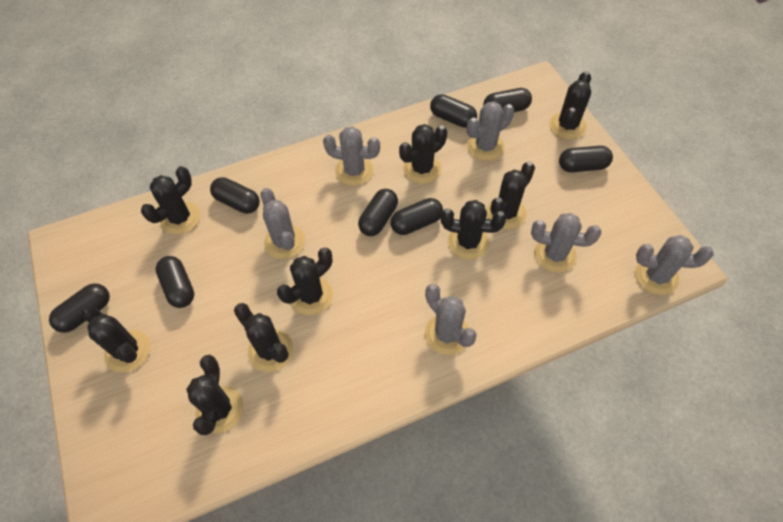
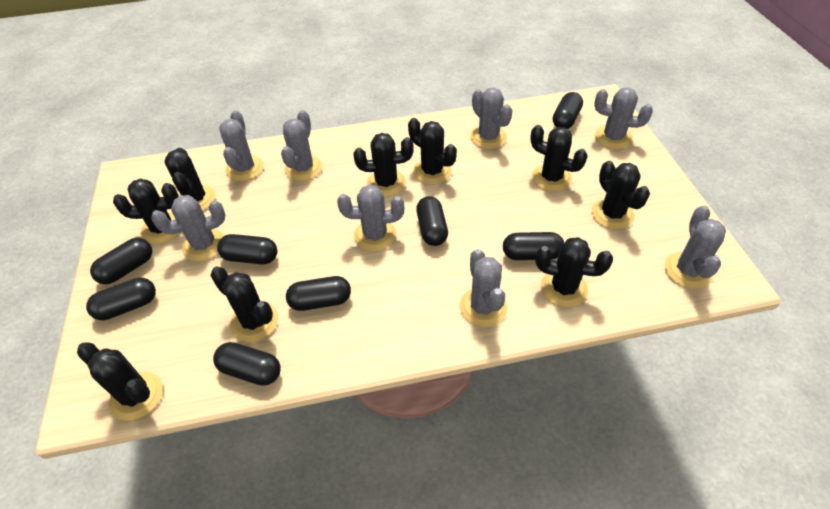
grey cactus: [260,188,305,259] [323,126,380,186] [425,284,477,355] [467,101,514,161] [531,213,601,273] [635,235,713,295] = 6 -> [151,195,225,261] [219,110,264,181] [281,110,322,181] [337,185,404,251] [459,249,507,327] [470,87,513,149] [594,87,653,149] [665,205,726,289] = 8

